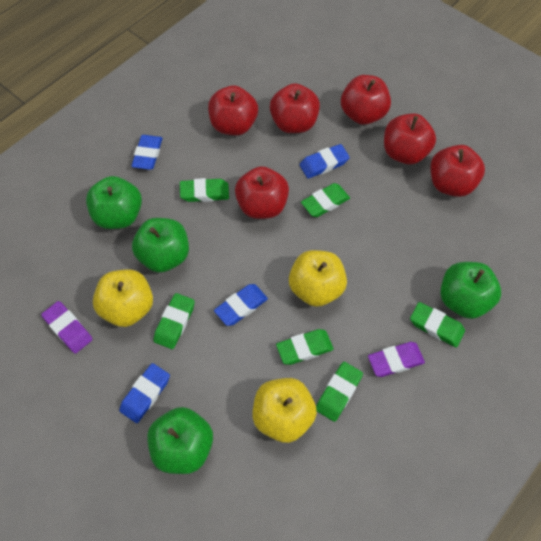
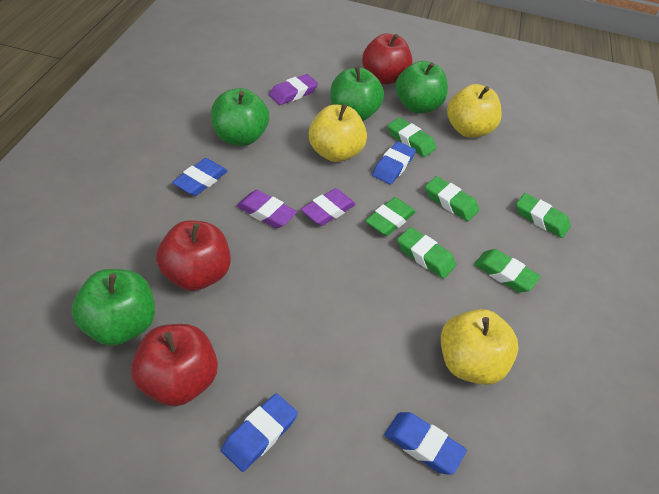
purple eraser: [41,301,93,353] [368,342,425,377] = 2 -> [236,190,297,228] [269,74,318,105] [301,188,356,226] = 3
red apple: [208,85,258,135] [235,166,289,219] [270,83,320,133] [341,75,391,125] [384,114,436,164] [430,145,485,197] = 6 -> [131,324,218,406] [156,220,231,291] [362,33,412,84] = 3

